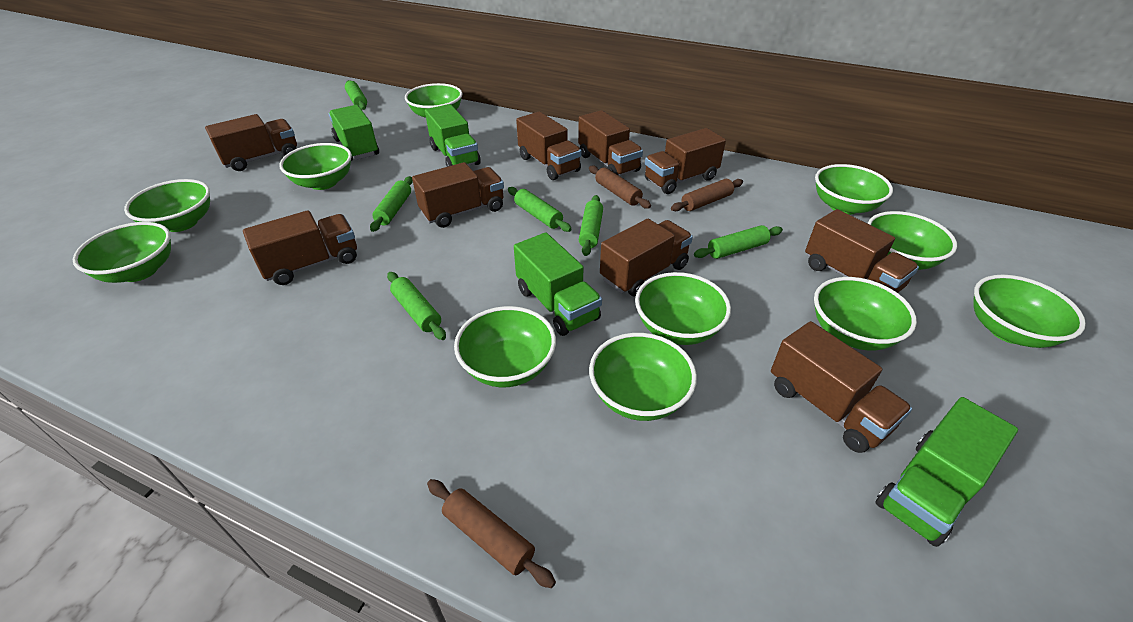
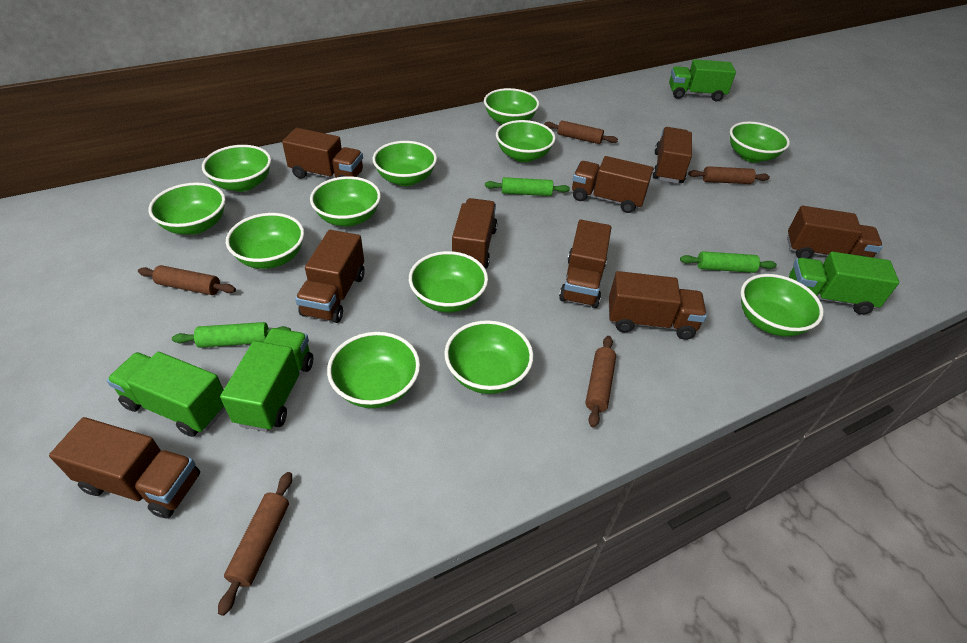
brown rolling pin: [427,479,556,588] [589,166,651,209] [671,179,743,211] = 3 -> [138,265,236,295] [218,472,292,616] [544,121,618,144] [585,336,616,428] [688,166,770,184] = 5
green bowl: [73,222,171,283] [124,179,210,232] [279,143,352,190] [405,83,463,118] [454,306,556,387] [589,333,697,421] [635,272,731,345] [814,277,917,351] [815,164,893,215] [867,211,957,270] [973,275,1086,348] = 11 -> [148,182,226,234] [202,145,271,192] [226,213,304,269] [310,176,381,226] [327,332,420,408] [373,141,437,186] [409,251,488,313] [444,320,533,394] [484,88,539,125] [496,120,555,162] [730,122,790,163] [741,274,824,337] = 12
green rolling pin: [345,80,367,110] [370,176,413,232] [387,272,446,340] [508,187,572,232] [579,195,603,256] [694,225,783,259] = 6 -> [172,322,291,348] [485,177,570,196] [680,251,777,273] = 3

